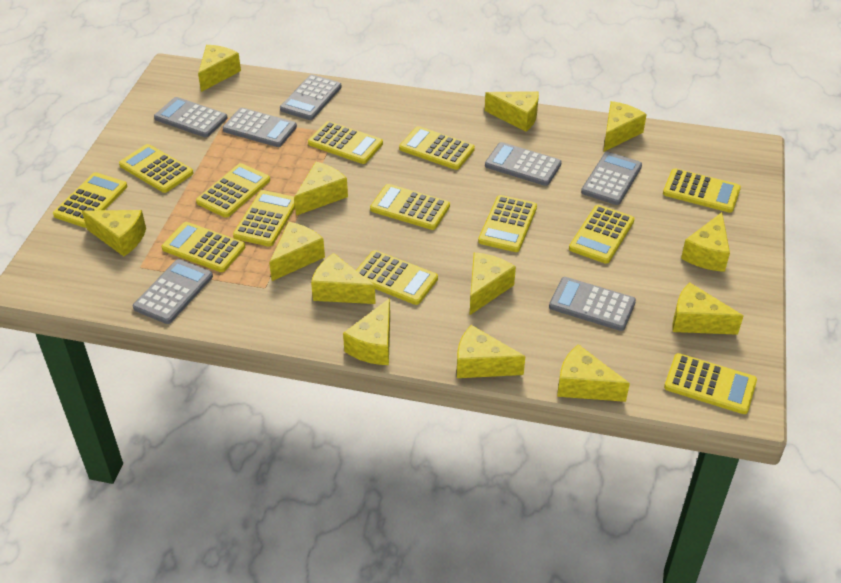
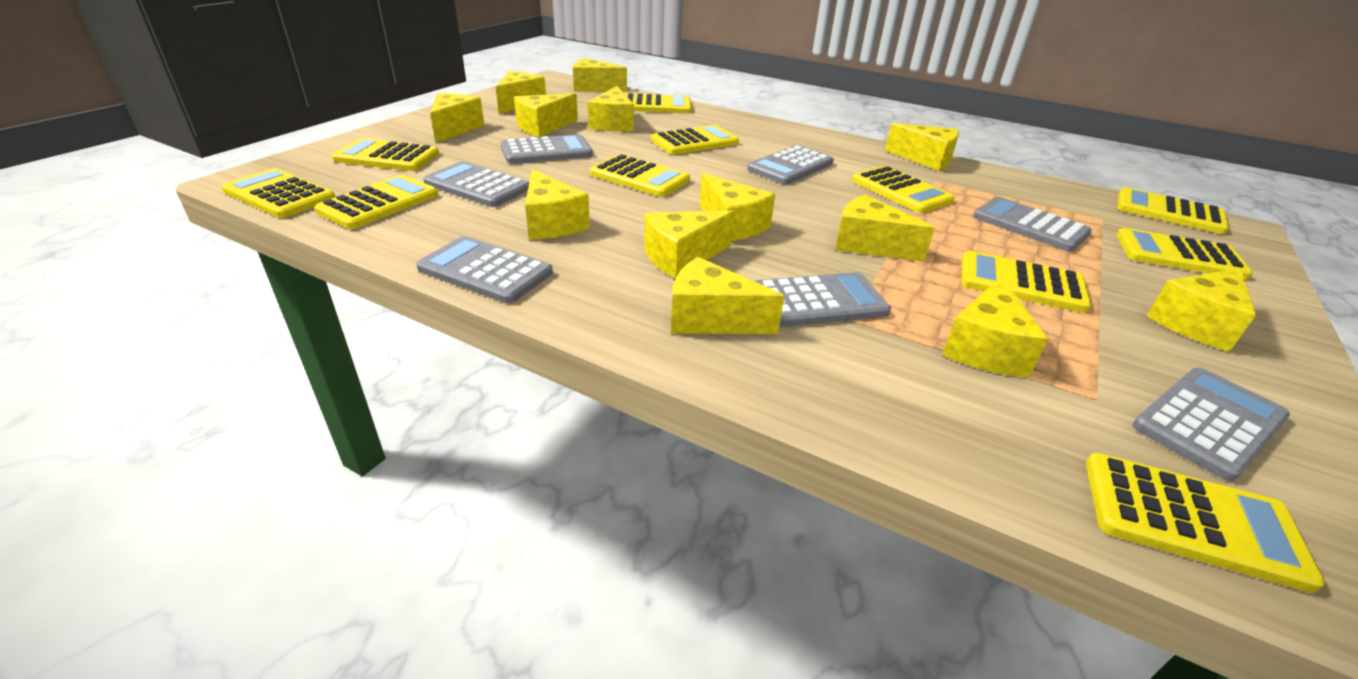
yellow calculator: [53,172,127,228] [119,144,193,193] [162,222,245,272] [196,163,270,218] [233,190,295,247] [308,121,383,164] [356,250,438,305] [370,184,450,230] [399,126,475,170] [478,195,537,252] [569,205,635,264] [663,168,741,213] [664,353,757,414] = 13 -> [222,168,335,218] [314,175,438,229] [332,138,439,171] [590,154,690,197] [625,93,692,113] [651,125,739,155] [852,166,955,213] [961,251,1091,313] [1086,453,1325,593] [1116,228,1252,280] [1117,187,1229,234] = 11

